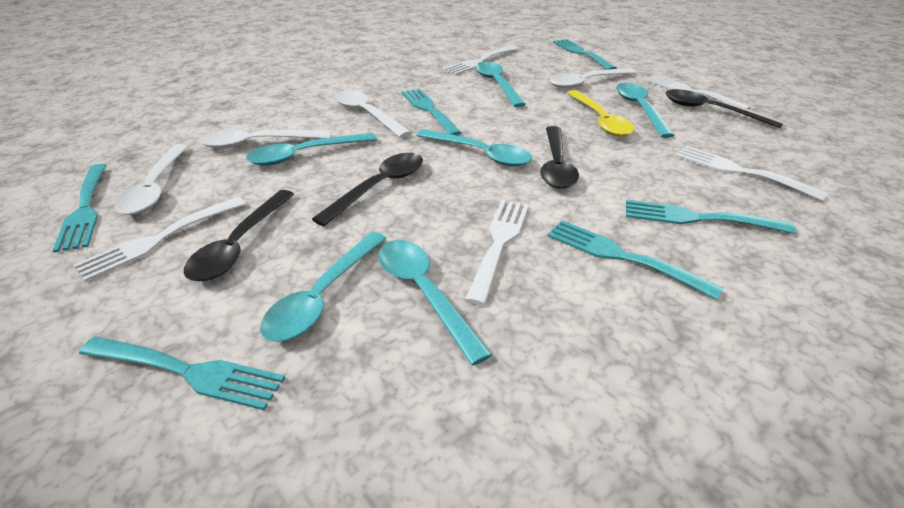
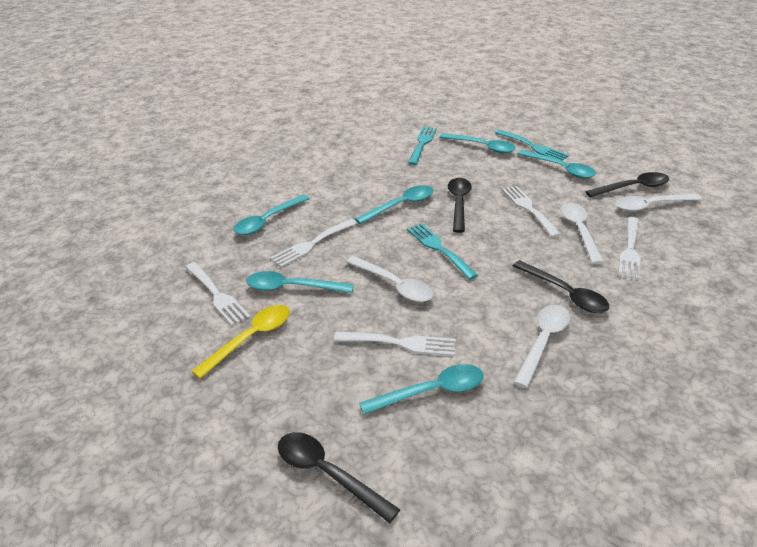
turquoise fork: [53,164,107,253] [79,336,285,410] [401,88,462,136] [547,220,724,300] [553,39,617,70] [626,200,796,234] = 6 -> [407,223,478,280] [408,126,437,165] [495,130,569,160] = 3

